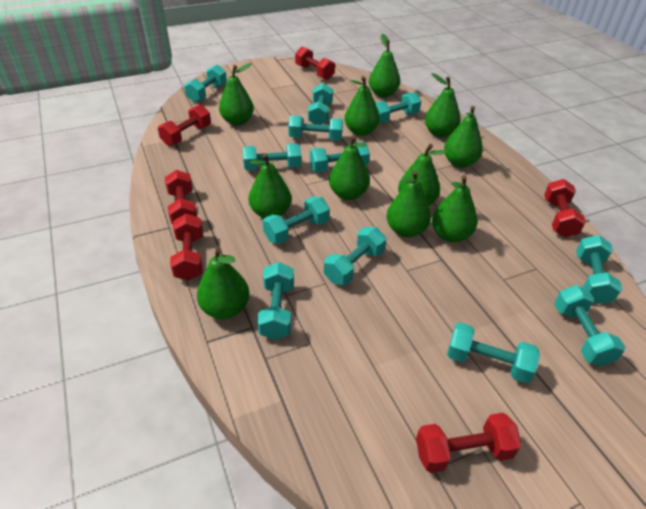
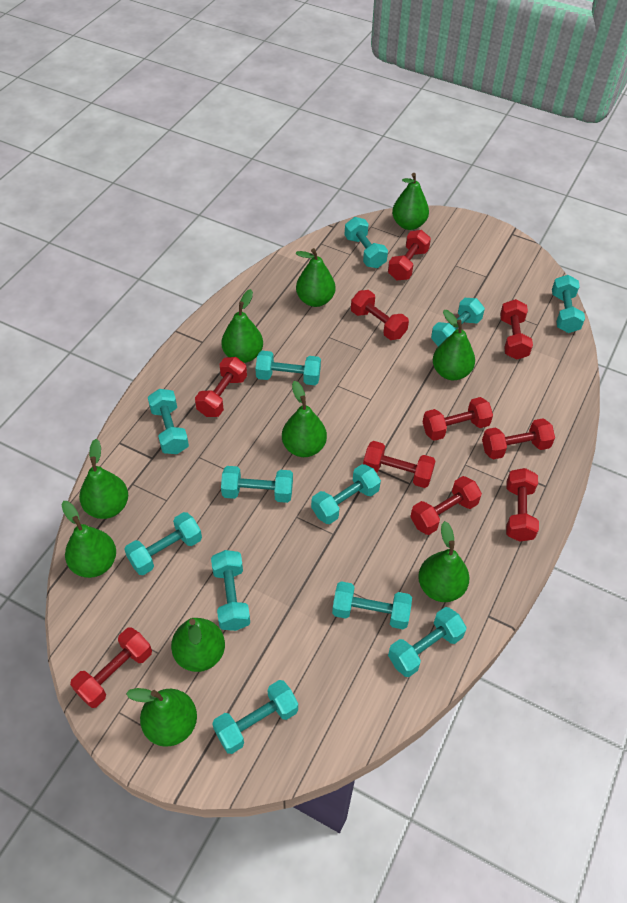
green pear: [197,247,250,319] [219,63,254,126] [249,153,291,218] [329,136,370,200] [345,76,380,136] [369,33,400,97] [386,170,431,237] [398,144,448,206] [425,73,461,137] [432,175,478,242] [444,106,483,168] = 11 -> [62,501,116,578] [79,439,128,519] [126,688,197,747] [171,618,225,672] [221,289,263,363] [282,381,327,457] [296,248,335,307] [392,173,429,230] [418,521,469,602] [433,310,475,380] = 10
red dumbbell: [158,104,211,146] [165,170,197,224] [170,214,203,281] [295,47,335,80] [416,413,522,473] [544,179,586,237] = 6 -> [70,627,152,708] [195,357,247,417] [351,290,409,340] [363,441,436,488] [388,230,431,280] [410,476,482,535] [423,397,493,441] [482,418,555,459] [500,299,533,360] [506,468,539,542] = 10

